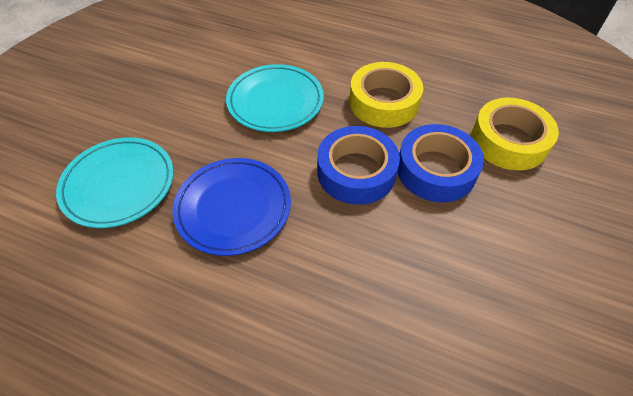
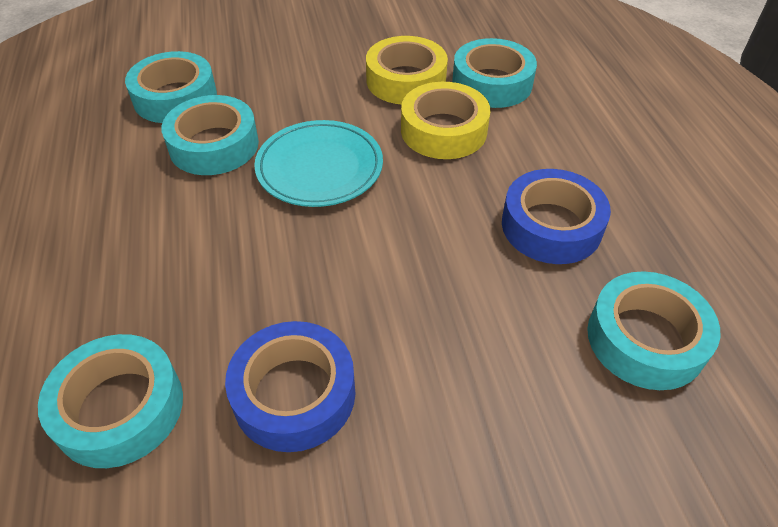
blue plate: [172,158,291,256] = 1 -> none = 0
turquoise plate: [56,138,174,228] [226,64,324,132] = 2 -> [254,120,383,207] = 1
turquoise tape: none = 0 -> [38,334,183,468] [125,51,217,123] [161,95,259,175] [452,38,537,108] [587,271,720,390] = 5

